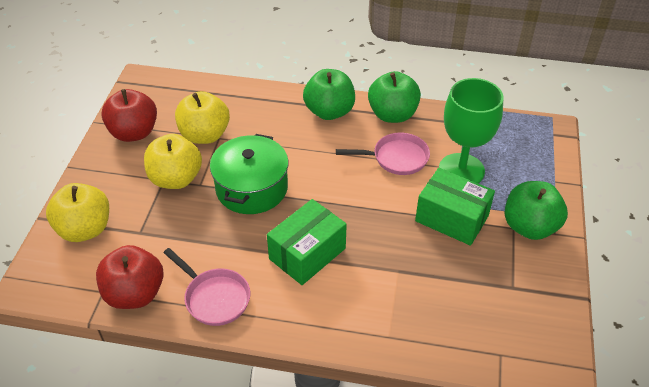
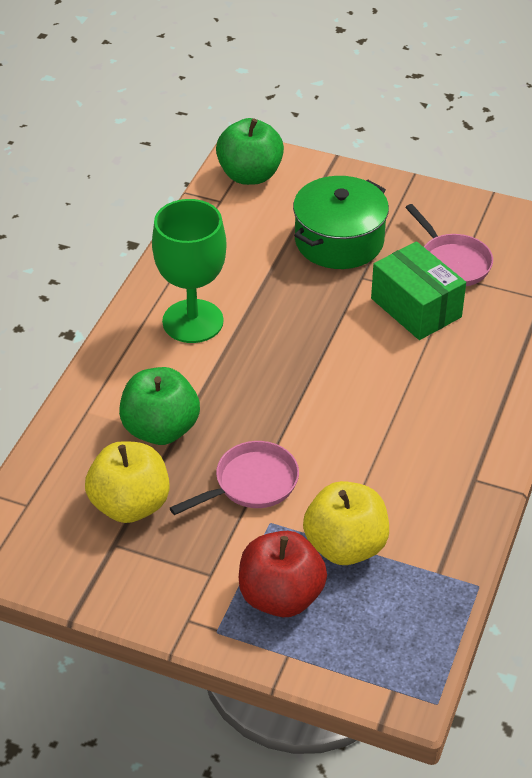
green apple: [303,69,355,120] [368,71,421,123] [505,181,568,240] = 3 -> [119,367,200,445] [216,118,284,185] = 2
green box: [267,199,347,285] [415,168,495,246] = 2 -> [371,241,466,340] = 1
red apple: [96,245,164,309] [101,89,157,142] = 2 -> [239,531,327,617] = 1
yellow apple: [46,183,109,242] [144,134,202,189] [175,91,230,144] = 3 -> [85,441,170,523] [303,481,389,565] = 2

